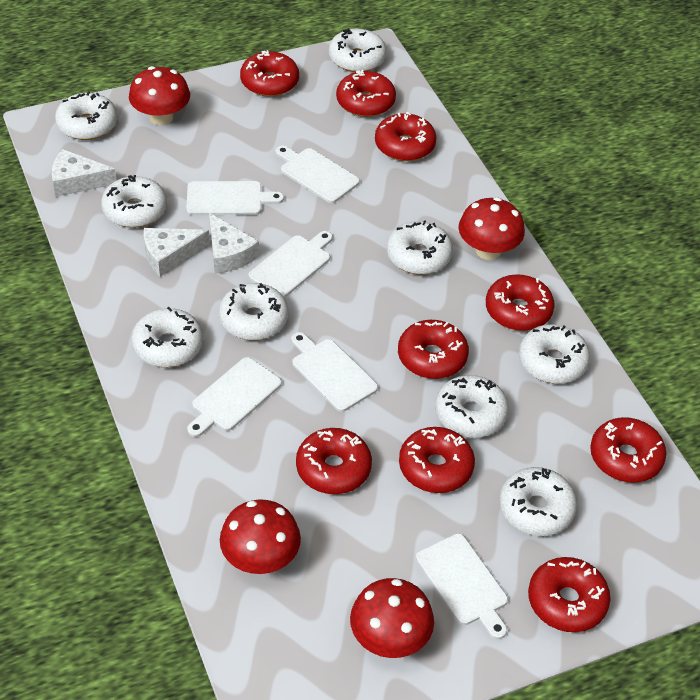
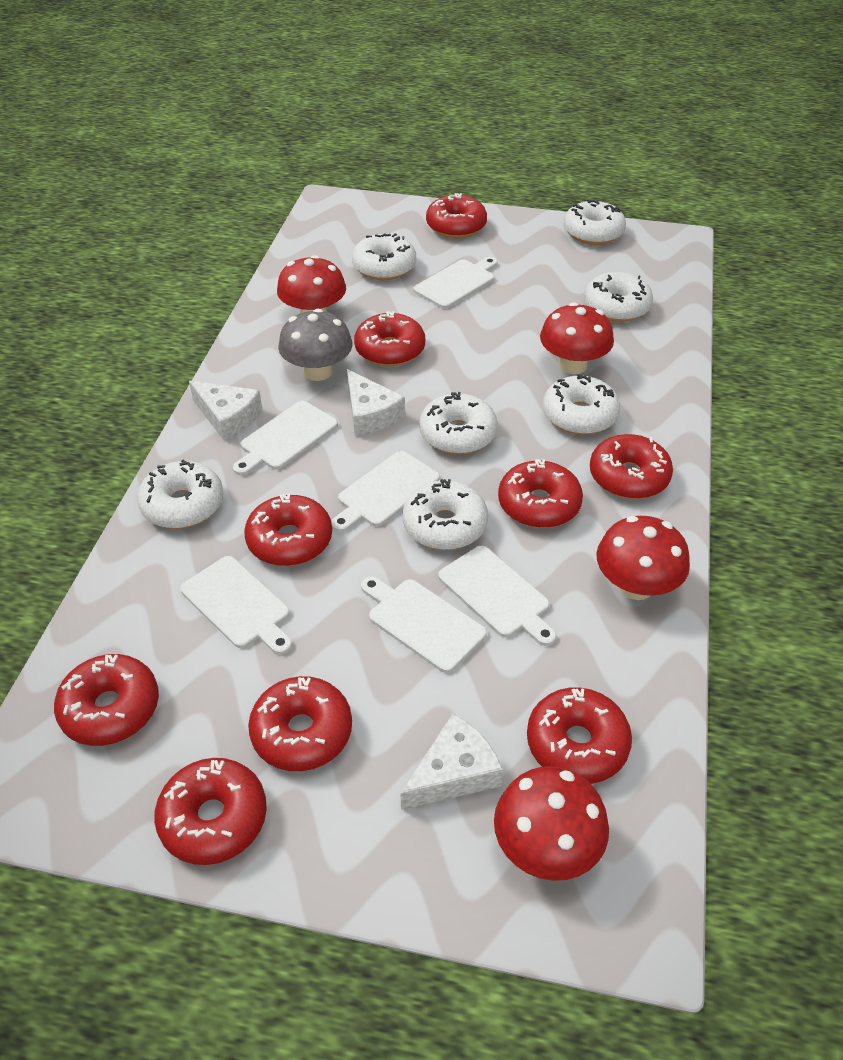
grey mushroom: none = 0 -> [278,309,352,381] = 1
white donut: [55,91,117,140] [101,175,167,228] [132,307,203,367] [219,283,288,340] [329,28,387,72] [386,220,453,274] [435,375,509,438] [499,467,577,536] [519,324,590,384] = 9 -> [137,460,223,529] [352,233,416,280] [403,479,488,550] [419,392,498,454] [543,374,620,435] [564,200,626,245] [584,272,653,322] = 7

